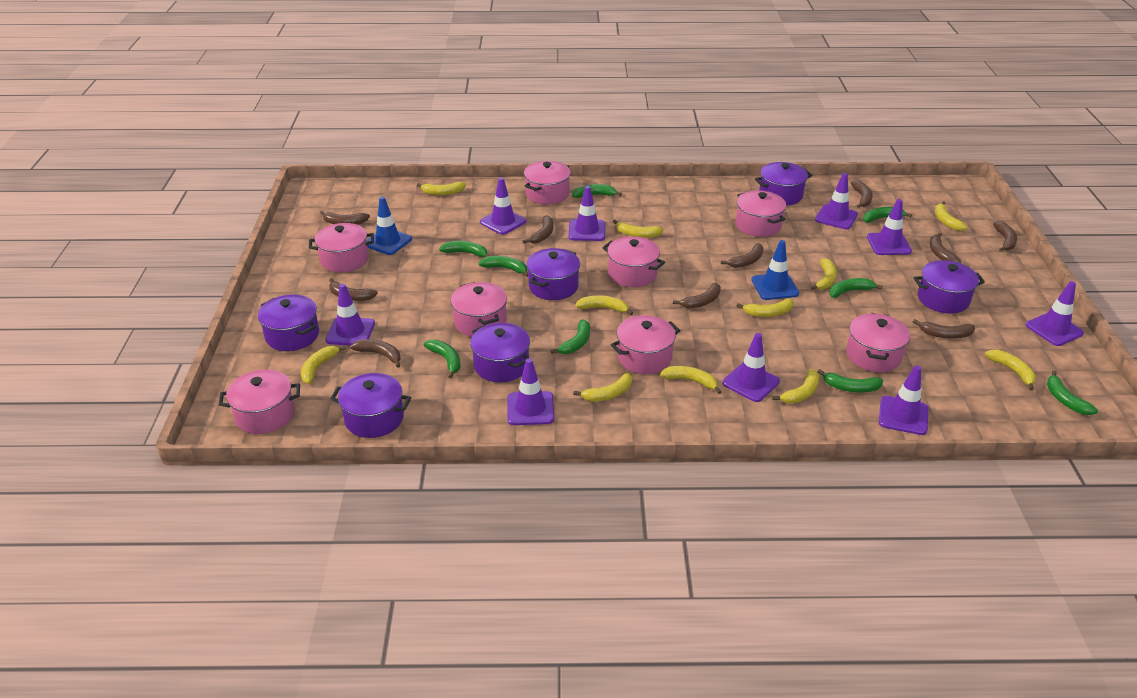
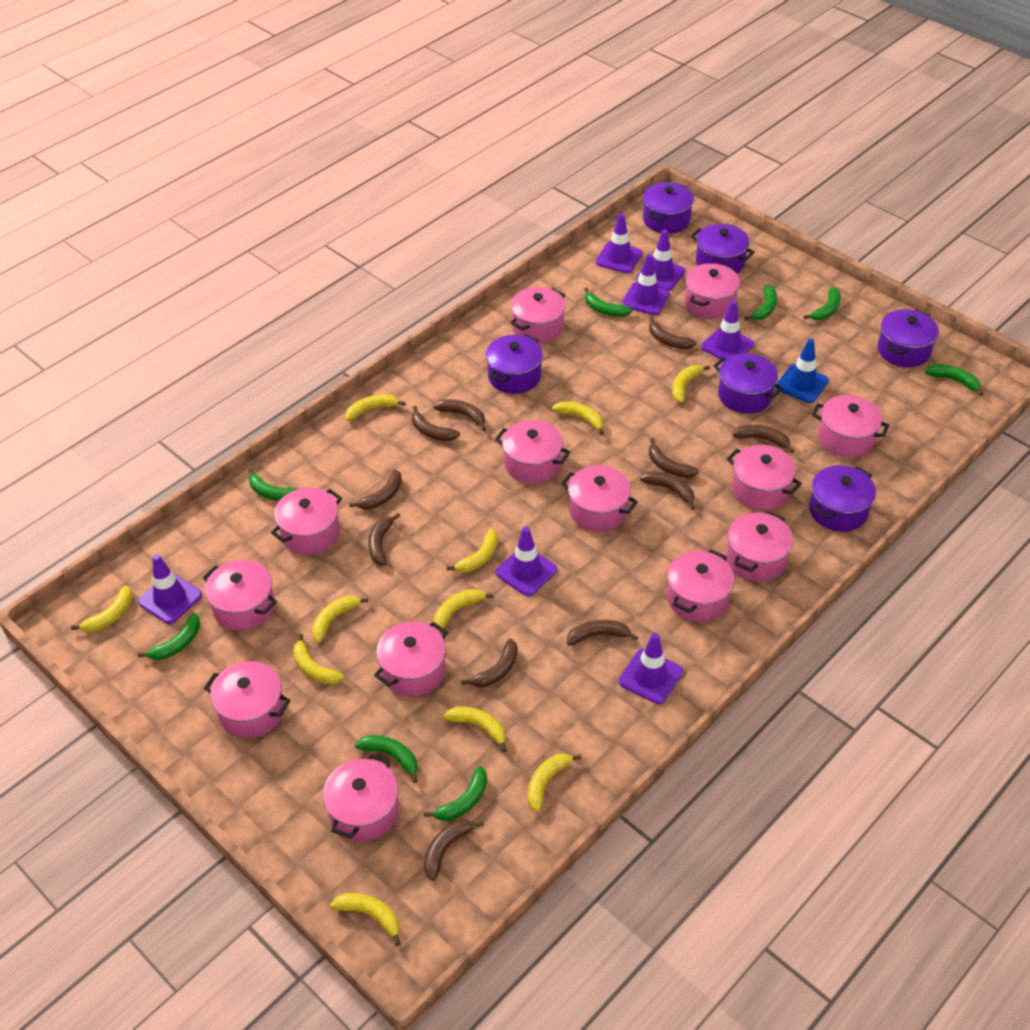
blue traffic cone: [367,197,412,255] [752,240,799,300] = 2 -> [776,338,829,403] = 1
brown banana: [320,211,370,225] [329,278,378,301] [350,339,401,368] [522,215,553,244] [673,283,721,309] [721,243,763,268] [851,180,873,208] [913,319,975,338] [930,233,961,263] [993,221,1017,251] = 10 -> [349,469,402,509] [368,513,400,566] [412,406,460,441] [424,819,484,881] [434,399,486,431] [461,639,518,688] [567,620,639,646] [640,471,695,510] [649,316,697,349] [649,438,699,478] [732,424,794,453] = 11
green banana: [424,340,461,378] [439,241,488,257] [478,256,528,277] [550,319,590,354] [572,184,622,198] [817,369,883,393] [829,278,883,298] [863,207,912,223] [1047,371,1098,415] = 9 -> [138,613,200,660] [249,468,297,501] [355,735,418,783] [424,766,487,821] [584,288,633,317] [745,285,777,320] [803,287,841,320] [925,364,983,396] = 8
pink pot: [219,369,300,434] [309,223,374,272] [451,282,507,337] [524,161,571,204] [602,236,665,287] [611,315,681,374] [736,190,786,237] [846,313,910,372] = 8 -> [203,560,277,631] [204,661,291,738] [271,488,342,555] [323,754,399,842] [374,622,448,697] [495,420,570,484] [510,287,566,343] [561,466,638,532] [667,549,734,622] [685,263,740,319] [726,511,793,582] [727,445,802,510] [812,395,889,458] = 13
purple traffic cone: [325,284,375,346] [480,177,526,235] [508,358,554,425] [568,186,605,241] [722,333,780,402] [815,173,858,229] [867,199,912,255] [879,365,928,435] [1026,281,1084,346] = 9 -> [138,554,202,624] [495,526,557,596] [596,213,642,273] [619,633,683,704] [622,254,670,315] [637,229,686,291] [701,300,754,359] = 7

